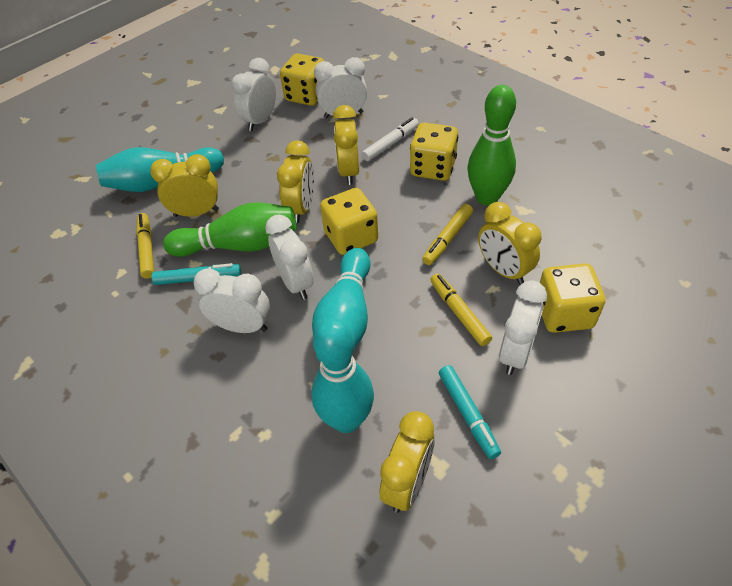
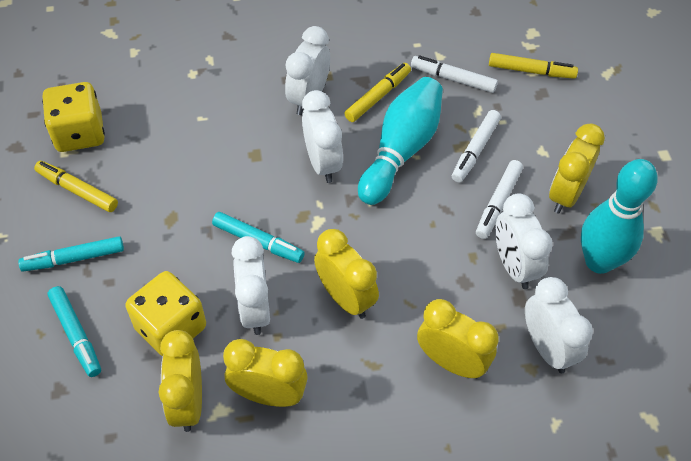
green bowling pin: [163,202,297,257] [467,85,516,205] = 2 -> none = 0
turquoise bowling pin: [96,147,224,192] [311,319,374,433] [312,248,370,362] = 3 -> [358,77,443,205] [581,159,658,274] = 2
turquoise marker: [151,263,241,285] [439,365,501,459] = 2 -> [18,236,124,272] [48,286,101,377] [212,212,305,263] = 3
white marker: [362,117,419,161] = 1 -> [411,55,498,93] [452,110,501,182] [476,160,523,239] = 3
yellow dice: [280,53,324,106] [320,188,378,255] [410,123,458,181] [540,264,605,333] = 4 -> [42,82,105,152] [125,271,206,356] = 2

